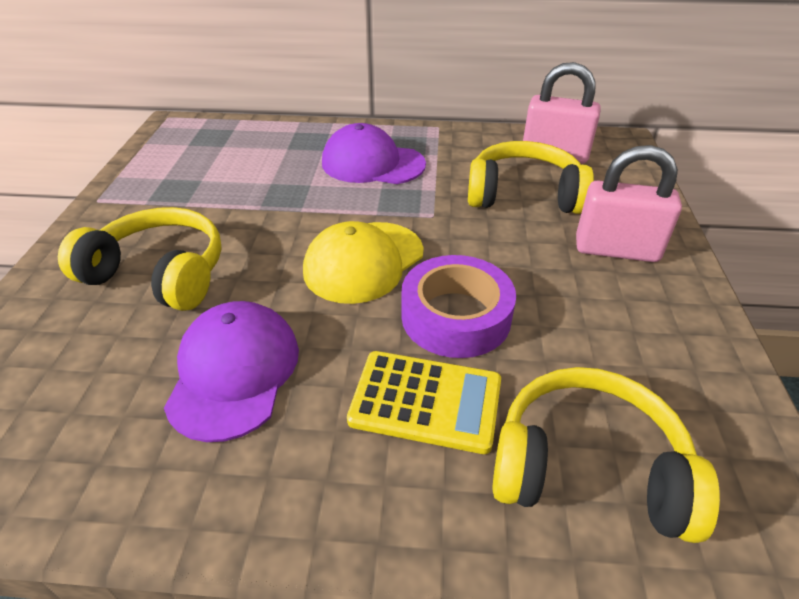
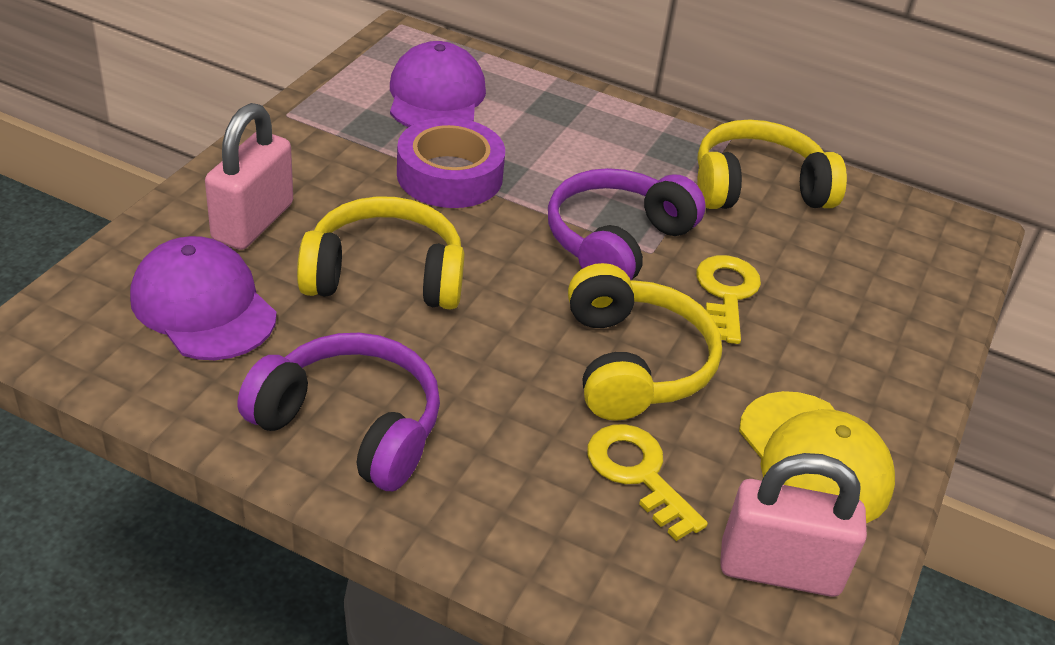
purple headphones: none = 0 -> [238,333,440,491] [548,168,706,280] = 2
yellow calculator: [347,351,501,454] = 1 -> none = 0
yellow key: none = 0 -> [587,424,708,541] [696,255,761,344] = 2

